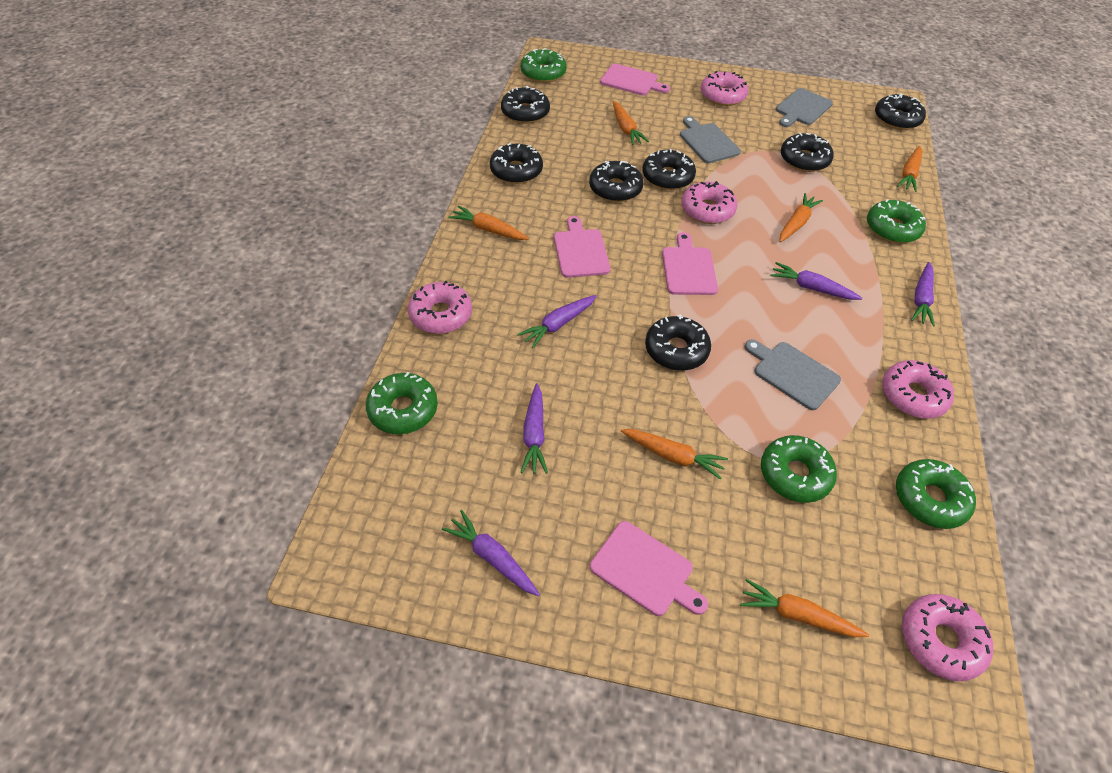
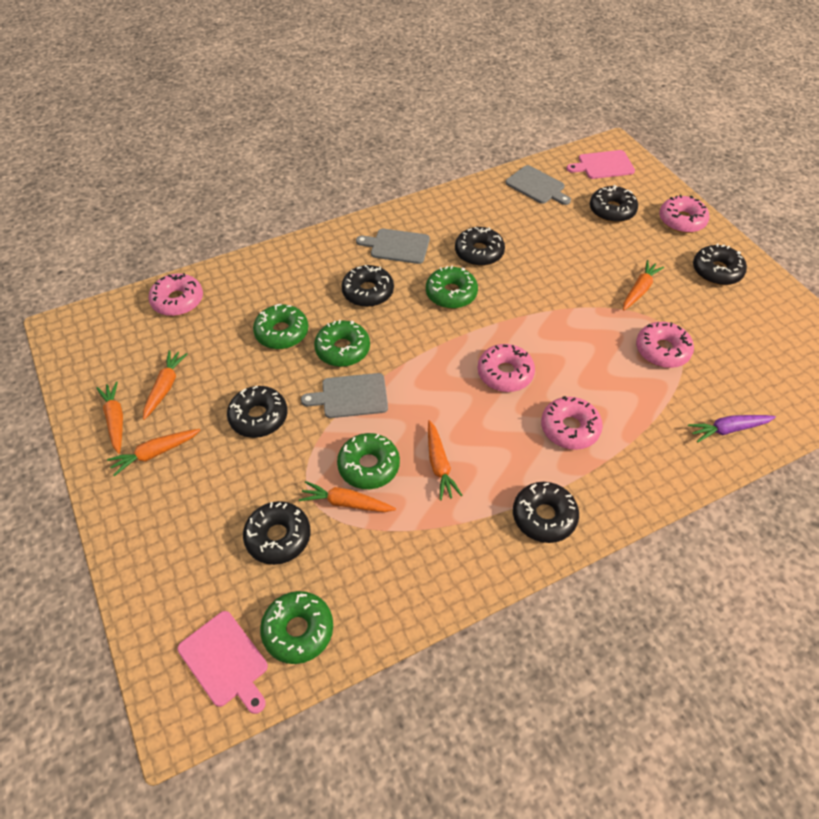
pink cutting board: [554,216,611,278] [590,521,708,616] [600,64,670,95] [662,232,718,295] = 4 -> [178,611,268,714] [566,150,635,179] = 2
purple carrot: [442,510,540,596] [518,295,597,348] [520,383,548,474] [770,262,863,300] [911,262,935,327] = 5 -> [688,415,776,443] = 1

